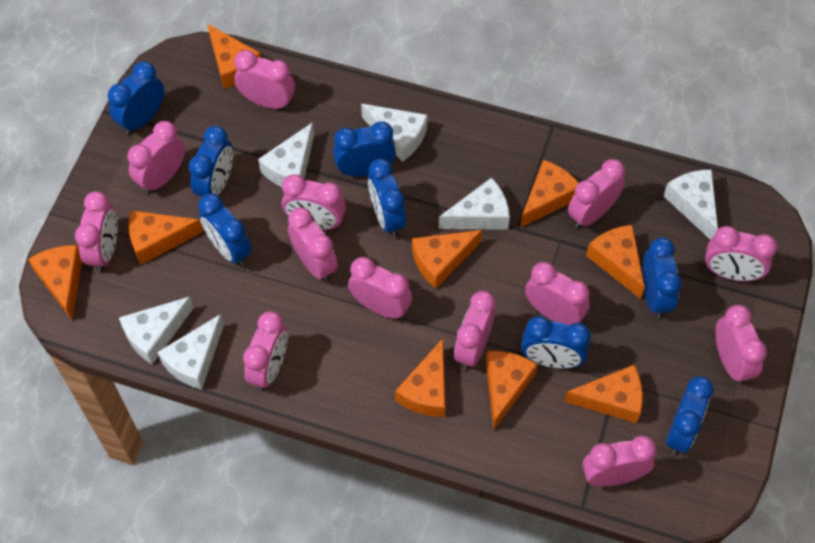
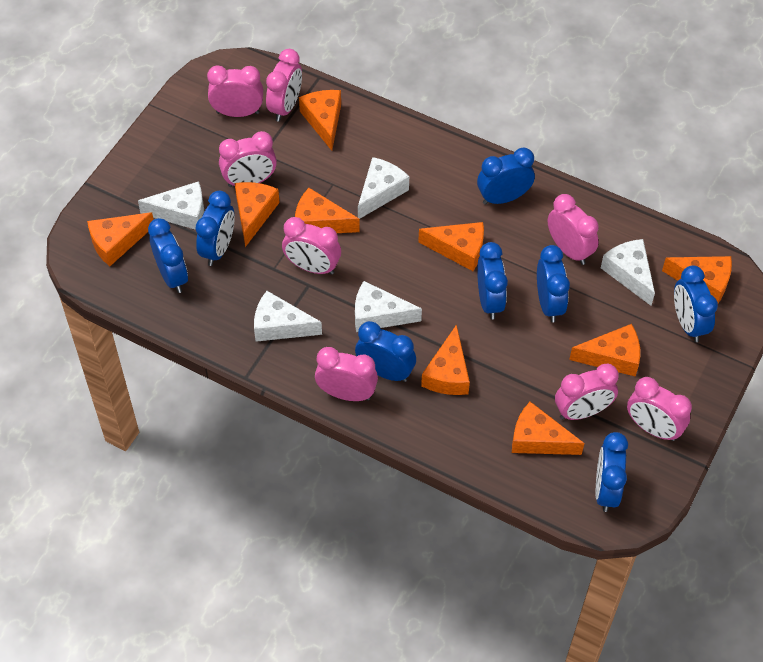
pink clock: [75,191,118,272] [128,121,185,194] [234,50,295,110] [243,311,288,391] [282,174,346,230] [288,207,338,282] [348,257,412,319] [454,291,496,369] [525,262,590,325] [568,159,625,228] [583,435,656,487] [705,226,777,281] [715,305,767,384] = 13 -> [207,66,263,117] [219,131,277,187] [266,49,302,122] [282,217,341,275] [315,347,378,401] [548,194,598,265] [555,364,619,420] [627,377,692,441] = 8
white cheese: [119,297,194,364] [157,314,224,390] [258,122,314,187] [361,104,427,162] [439,177,510,230] [663,169,718,240] = 6 -> [138,181,204,230] [254,291,322,342] [355,281,422,332] [358,157,409,219] [601,239,655,306] = 5

